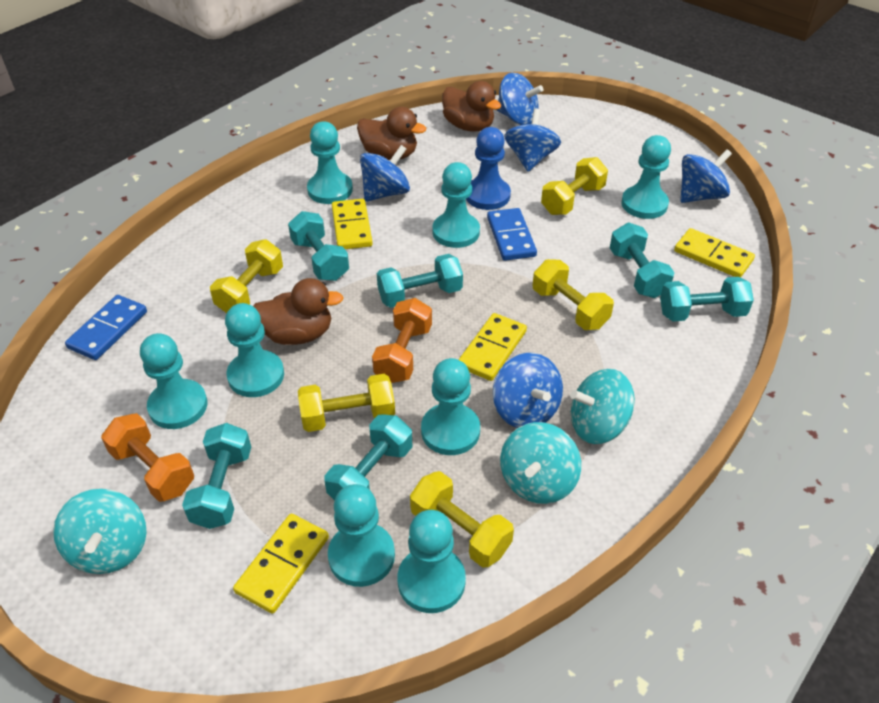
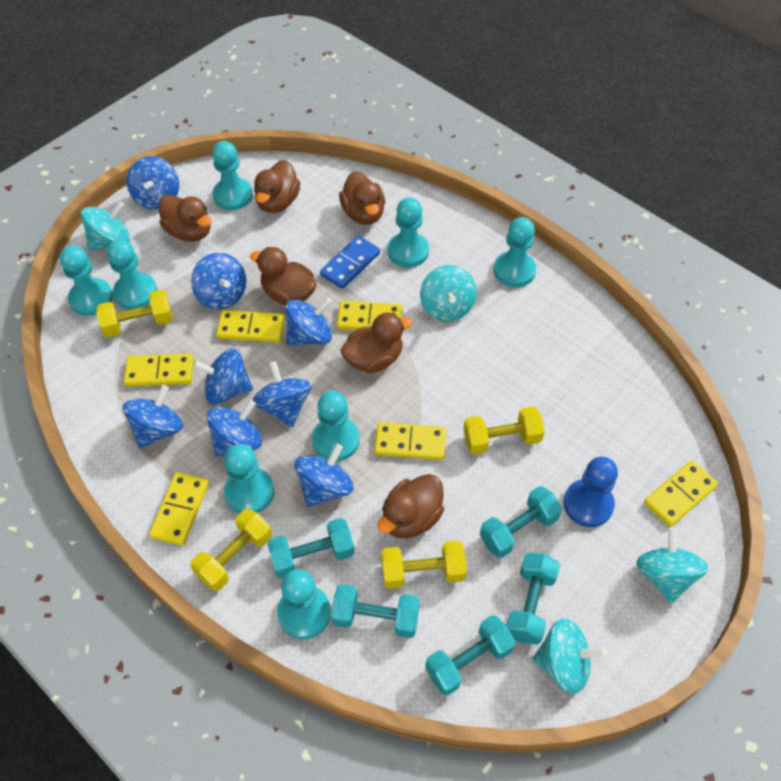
blue domino: [65,295,147,360] [487,208,537,261] = 2 -> [320,236,380,289] = 1
blue spinning top: [360,145,410,202] [493,353,563,428] [497,73,543,125] [504,108,561,172] [680,149,732,203] = 5 -> [123,385,183,448] [127,156,179,210] [191,253,246,309] [193,348,253,405] [207,400,262,457] [253,361,312,427] [285,297,332,345] [295,444,353,507] = 8
brown duck: [253,278,344,345] [357,107,426,160] [442,81,501,132] = 3 -> [159,195,212,242] [250,247,317,305] [254,160,300,213] [339,171,385,225] [341,313,413,373] [377,474,444,539] = 6
orange dumbbell: [101,413,194,502] [372,298,432,383] = 2 -> none = 0
turquoise dumbbell: [182,423,251,529] [288,211,349,281] [324,414,412,500] [377,254,463,308] [610,223,674,298] [660,277,754,322] = 6 -> [267,518,355,578] [331,584,420,638] [425,615,515,695] [480,486,562,558] [507,553,560,645] = 5
turquoise spinning top: [53,489,146,574] [500,422,581,504] [570,369,635,444] = 3 -> [81,201,130,250] [420,265,477,321] [533,618,606,694] [636,528,708,603] = 4
yellow domino: [233,514,329,614] [332,199,373,249] [459,313,527,381] [674,228,755,277] = 4 -> [124,354,194,386] [149,472,209,546] [216,310,285,342] [337,301,403,330] [375,422,446,460] [644,460,718,527] = 6
yellow dumbbell: [210,239,283,313] [298,374,395,432] [410,471,514,568] [533,259,614,330] [541,157,608,215] = 5 -> [96,290,173,337] [190,509,272,591] [381,541,467,589] [463,406,545,455] = 4

